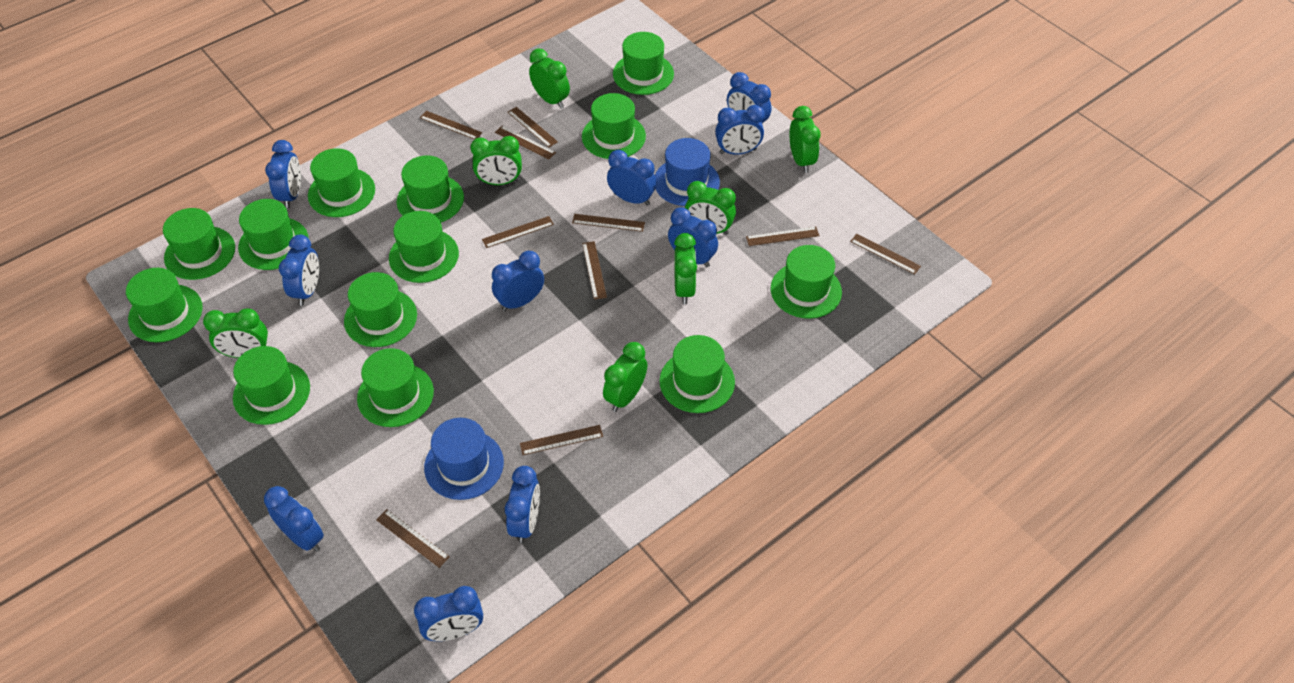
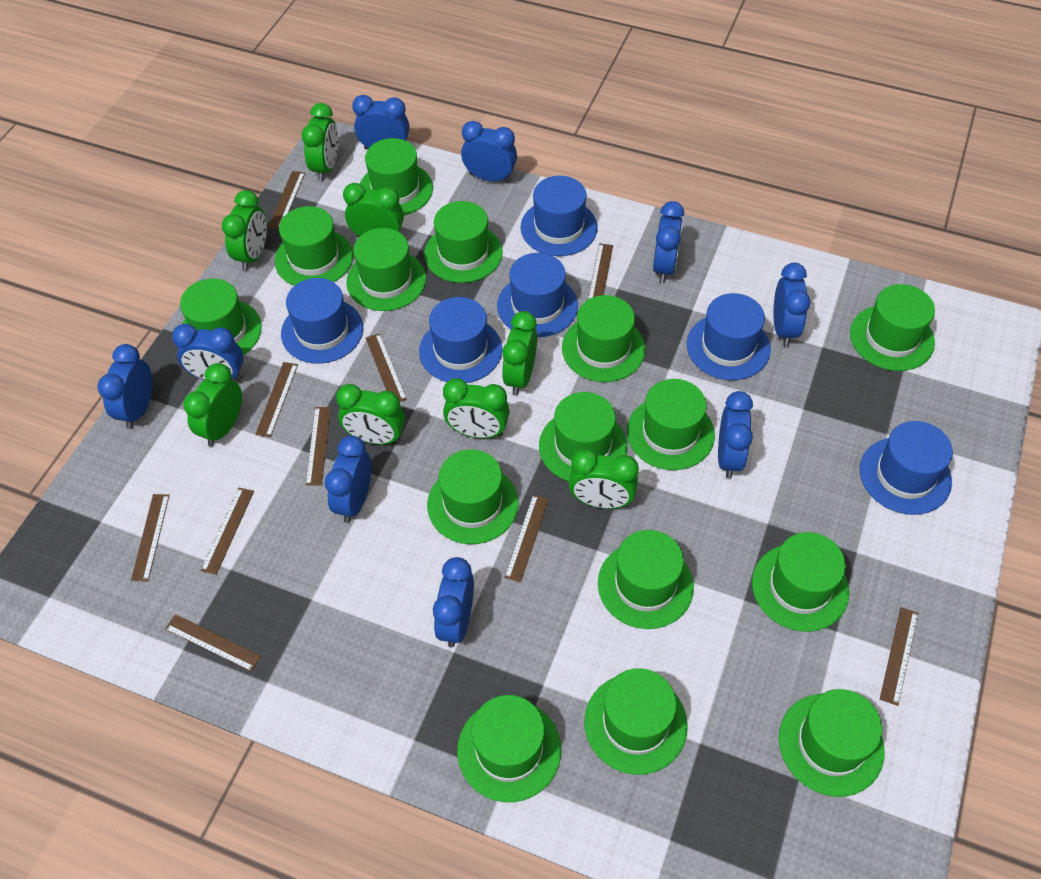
blue clock: [264,486,324,552] [265,140,301,208] [279,235,319,306] [414,586,483,641] [492,251,544,311] [505,466,540,543] [607,150,656,206] [668,207,718,267] [715,105,765,155] [727,72,771,124] = 10 -> [98,344,152,429] [172,324,243,381] [325,436,371,523] [352,95,409,150] [433,557,474,648] [461,121,517,183] [653,201,684,283] [718,391,753,478] [774,263,810,346] = 9
blue hat: [424,418,504,500] [655,138,720,206] = 2 -> [281,278,363,364] [419,297,502,383] [497,253,578,337] [520,176,598,256] [687,293,771,380] [860,421,953,515] = 6
green clock: [203,308,268,358] [470,136,522,185] [529,48,570,109] [603,342,647,412] [674,233,697,304] [685,181,736,235] [789,106,821,173] = 7 -> [183,363,242,446] [222,190,267,271] [302,103,338,181] [336,384,405,445] [343,183,404,237] [443,378,510,438] [502,311,537,395] [569,449,639,509] = 8
green hat: [126,268,203,342] [163,208,235,280] [233,346,310,425] [238,199,309,270] [308,148,375,217] [344,272,417,347] [357,348,434,427] [389,211,459,283] [397,155,464,222] [582,93,646,159] [613,32,674,95] [659,335,735,413] [771,245,842,319] = 13 -> [180,279,262,356] [274,206,353,286] [346,228,426,311] [360,138,433,215] [424,201,503,283] [427,449,519,544] [457,695,561,802] [539,392,627,481] [562,295,646,382] [584,668,688,775] [598,530,694,629] [627,379,715,470] [752,532,849,632] [779,689,885,797] [850,284,935,371] = 15

